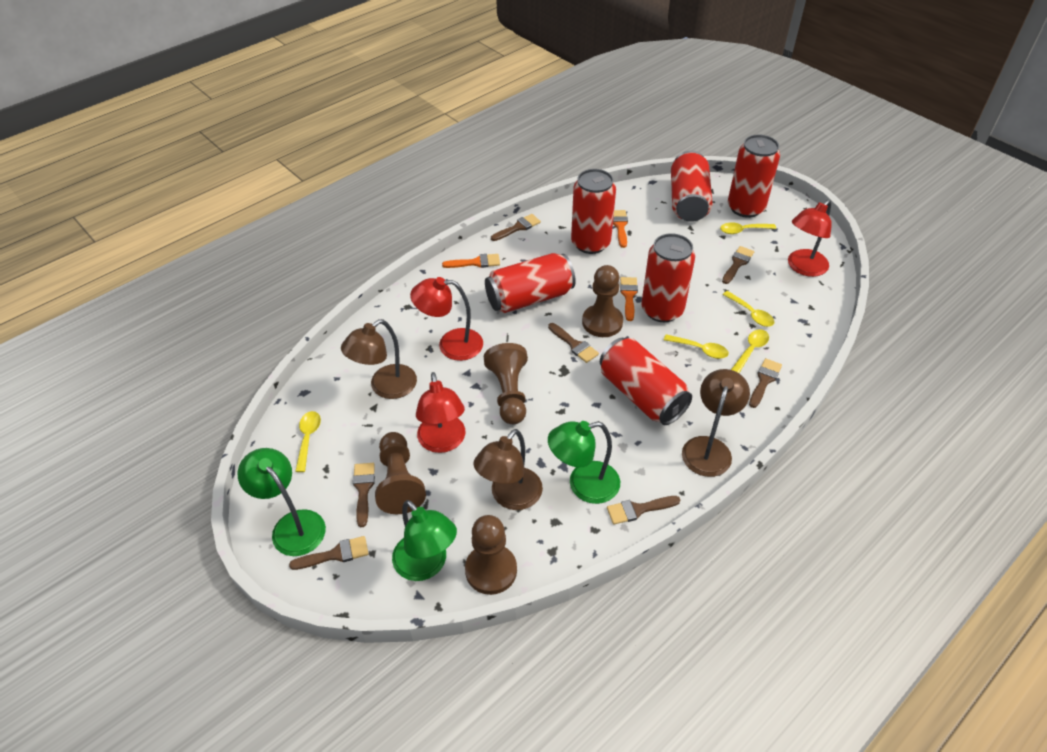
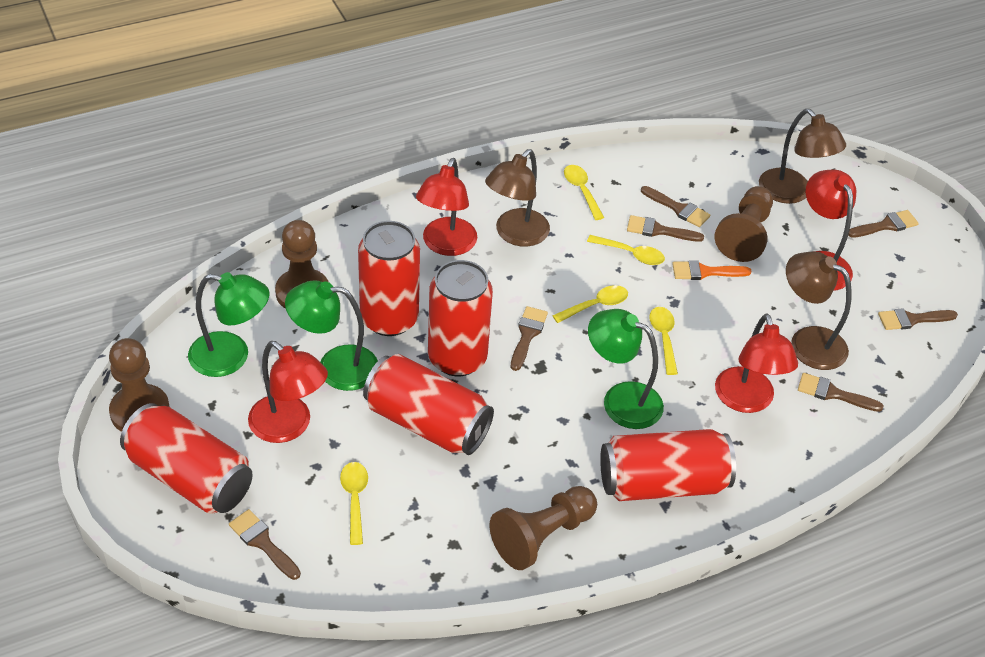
orange brush: [442,254,500,268] [613,210,628,248] [620,277,638,321] = 3 -> [672,260,752,280] = 1
red can: [485,253,576,313] [571,169,616,254] [600,338,692,425] [642,233,695,322] [671,151,713,222] [728,135,780,218] = 6 -> [120,403,253,514] [358,221,420,336] [363,354,494,455] [428,260,493,376] [600,429,736,501] = 5
red lamp: [410,277,483,361] [416,372,465,453] [788,200,832,277] = 3 -> [248,341,328,443] [416,158,477,256] [715,313,798,413] [806,169,856,291] = 4

